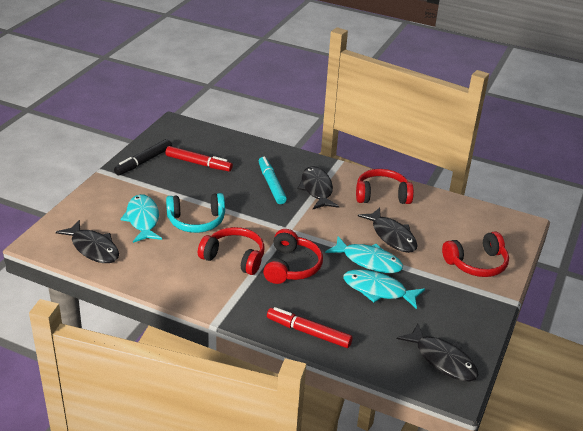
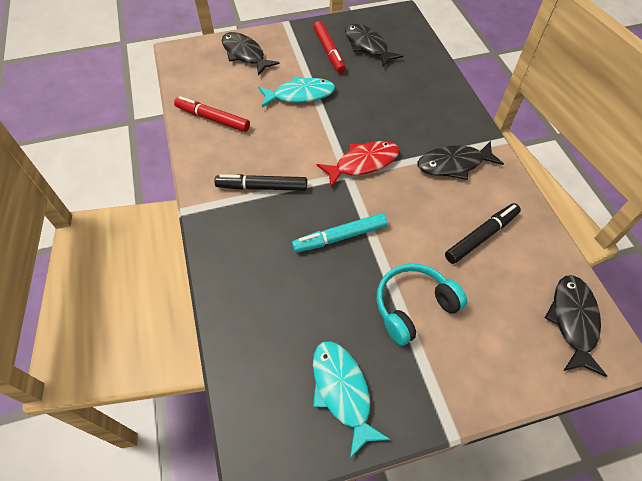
black marker: [114,139,172,175] = 1 -> [214,174,307,191] [445,203,521,264] = 2
red fish: none = 0 -> [316,141,400,187] = 1
red headphones: [198,227,265,275] [263,229,323,284] [356,169,414,204] [442,232,509,277] = 4 -> none = 0
turquoise fish: [120,194,162,243] [325,236,403,273] [343,269,425,309] = 3 -> [258,76,335,107] [313,341,391,459] = 2

